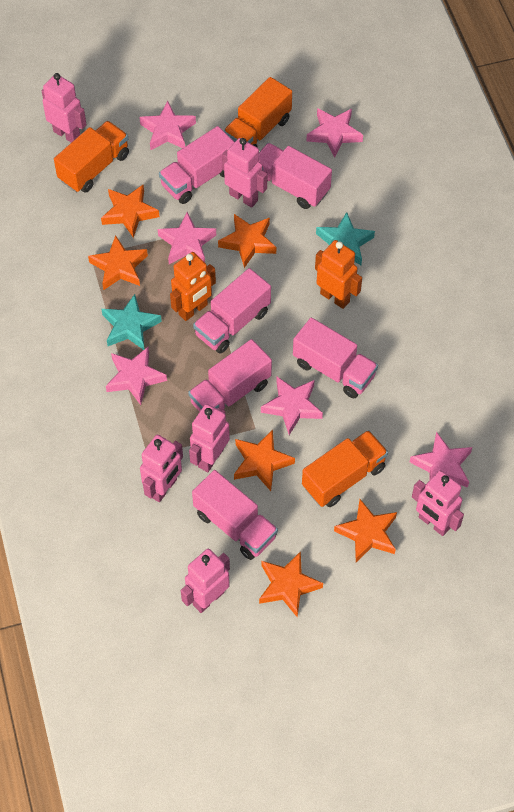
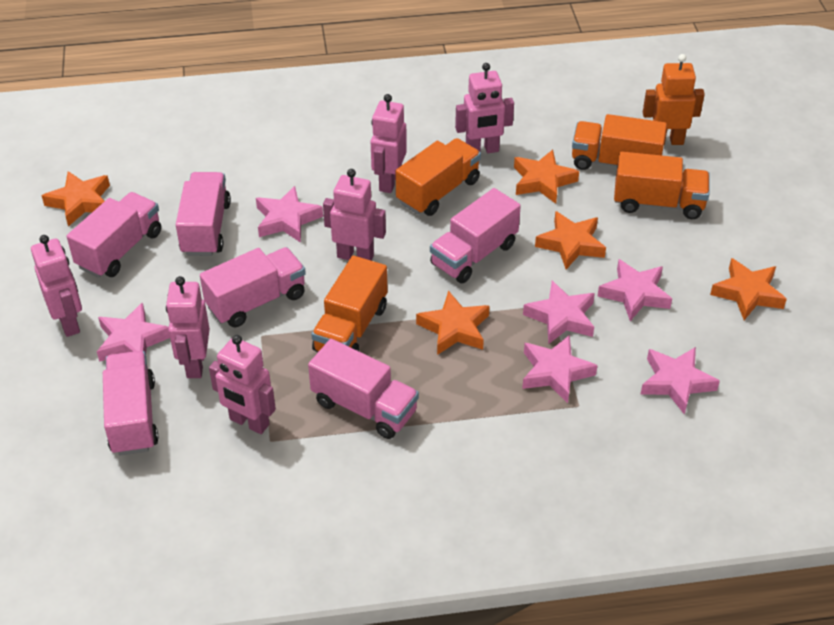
orange robot: [170,252,216,321] [315,240,362,309] = 2 -> [643,54,705,145] = 1
orange star: [88,235,148,290] [101,184,159,238] [218,214,276,268] [234,429,295,491] [259,551,323,617] [334,499,397,562] = 6 -> [42,171,110,226] [416,291,490,355] [514,150,579,204] [535,211,606,270] [710,258,787,320] = 5
orange truck: [54,121,129,193] [223,77,292,148] [302,430,388,507] = 3 -> [311,256,388,352] [395,138,481,216] [572,114,667,170] [614,152,710,219] = 4
turquoise star: [102,294,162,350] [316,212,375,265] = 2 -> none = 0

